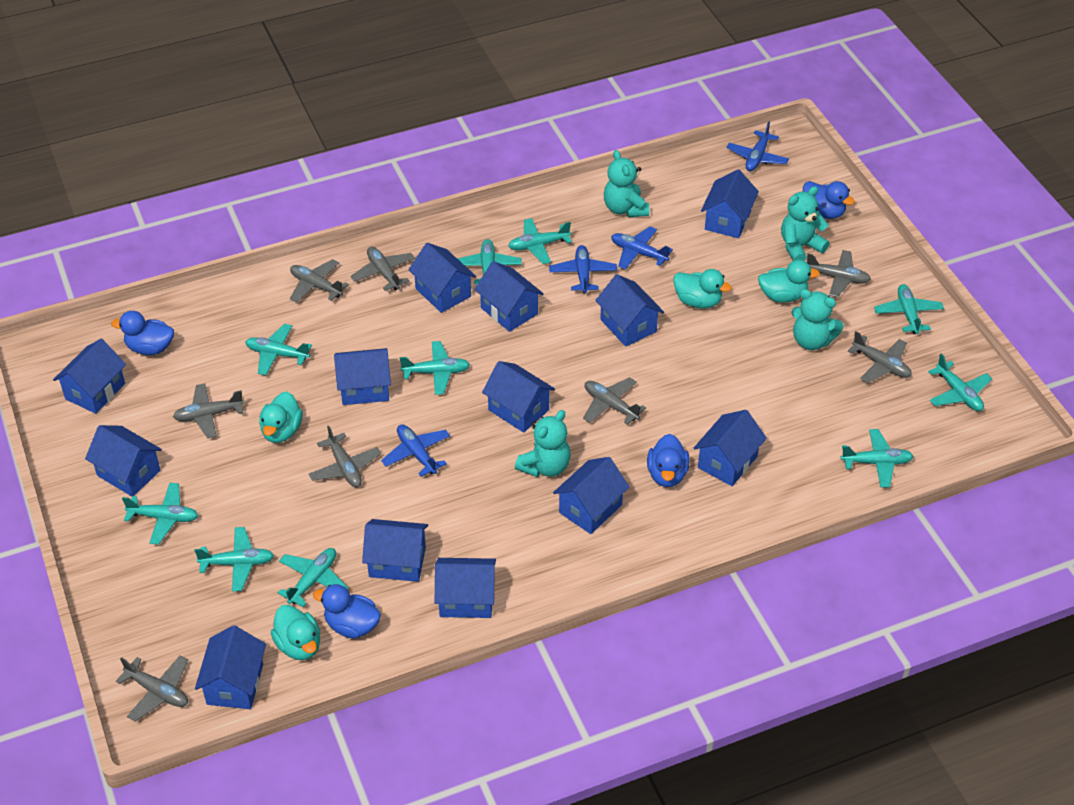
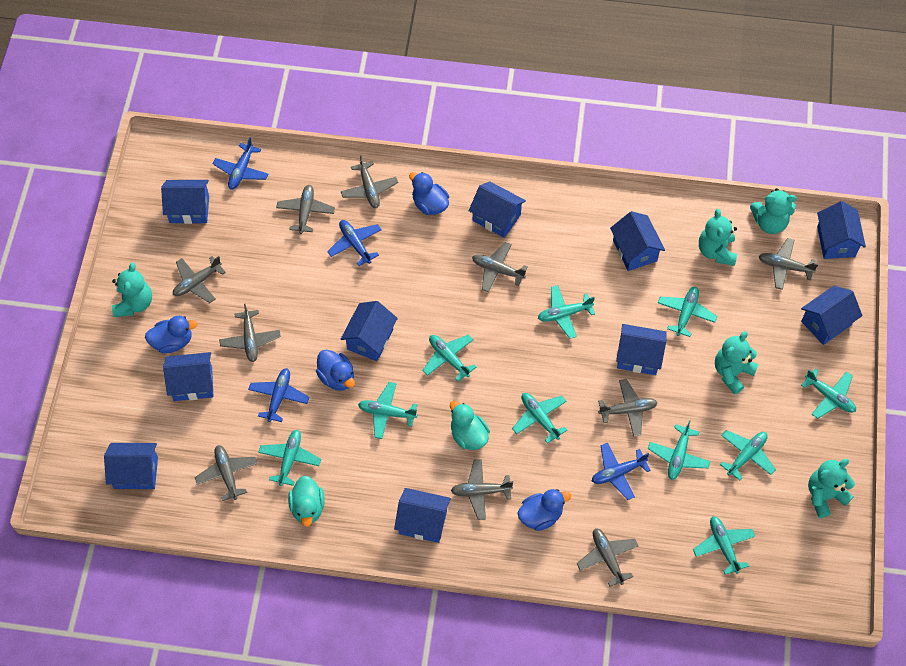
blue house: [53,339,126,414] [85,425,162,496] [195,625,266,709] [334,348,391,405] [362,519,428,582] [408,243,476,313] [435,558,496,618] [474,261,544,332] [482,361,555,433] [553,457,629,534] [595,274,664,347] [694,410,767,486] [701,169,759,238] = 13 -> [104,443,158,489] [161,180,209,224] [163,352,214,401] [341,301,398,361] [394,488,451,543] [469,181,526,238] [610,211,665,271] [616,324,667,375] [801,286,862,345] [817,201,866,259] = 10
grey plane: [116,655,188,722] [173,383,244,438] [290,259,349,303] [309,425,381,487] [351,247,415,291] [583,377,646,425] [807,250,871,298] [848,331,912,383] = 8 -> [173,256,226,303] [195,445,258,501] [219,304,281,362] [276,185,335,234] [341,155,398,208] [451,459,513,520] [472,242,528,292] [577,528,639,587] [598,379,658,437] [759,238,818,290] = 10
turquoise duck: [259,392,303,443] [271,605,320,660] [673,269,732,309] [758,260,820,303] = 4 -> [288,475,325,527] [450,401,490,450] = 2
turquoise teddy bear: [515,410,571,477] [604,150,649,217] [781,186,830,261] [791,289,844,350] = 4 -> [112,262,152,317] [699,209,737,266] [715,331,759,395] [750,188,797,234] [808,459,855,518] = 5

